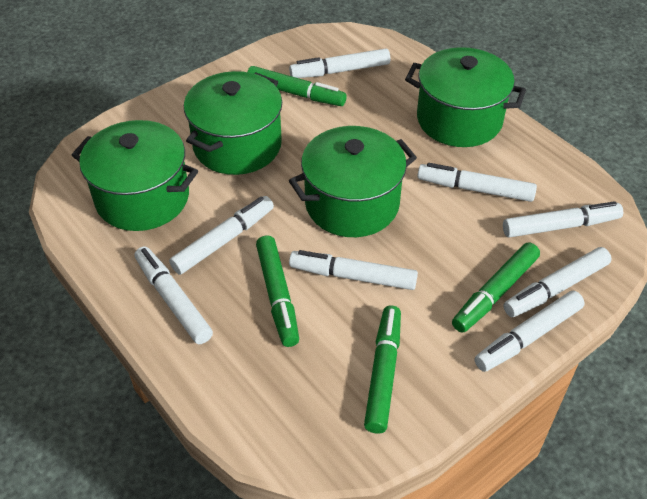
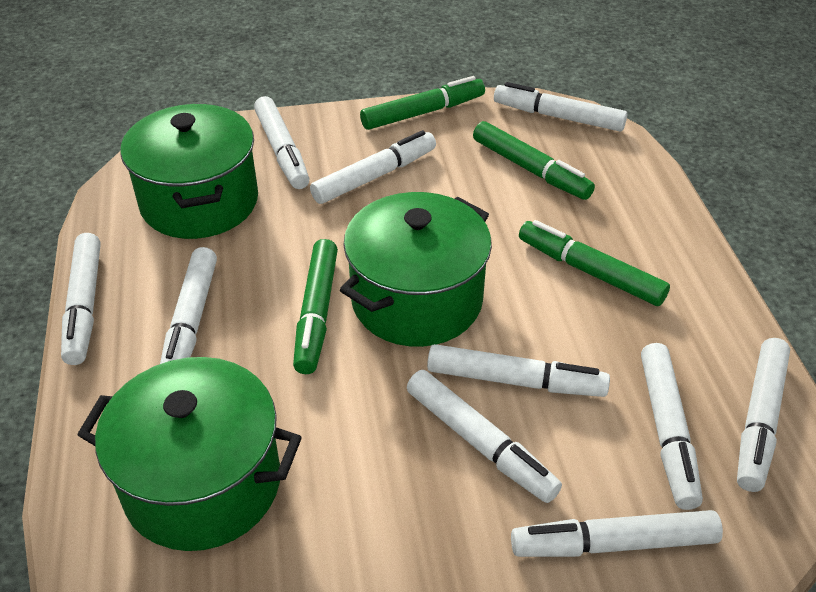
green pot: [72,120,198,231] [184,71,282,175] [289,126,417,237] [405,47,526,147] = 4 -> [77,357,302,551] [120,104,258,239] [340,192,492,347] = 3
white marker: [135,246,213,344] [169,196,274,275] [289,48,391,78] [289,250,418,290] [418,163,537,202] [475,291,585,372] [503,201,623,238] [503,247,612,317] = 8 -> [61,233,101,365] [160,247,217,364] [254,96,310,189] [310,130,436,204] [407,370,562,503] [427,344,610,397] [494,82,627,132] [511,510,723,557] [641,343,703,510] [737,338,790,492] = 10

